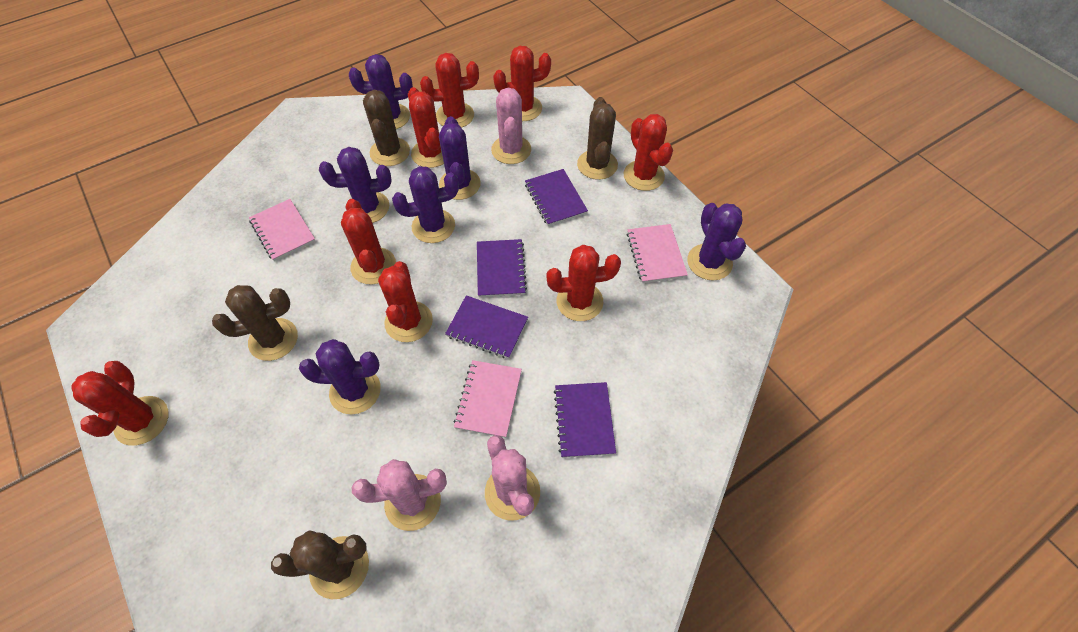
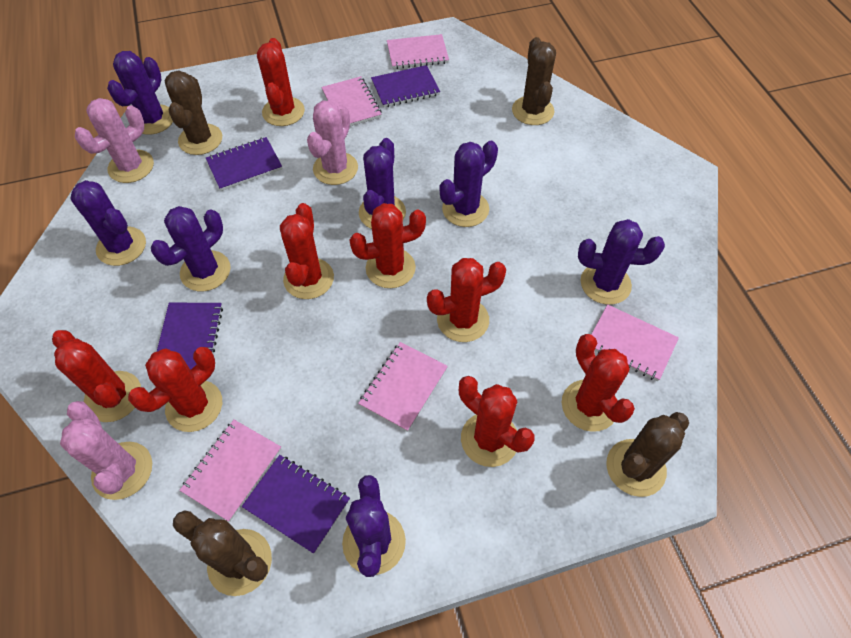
pink notebook: [249,199,316,261] [453,360,522,438] [627,224,688,283] = 3 -> [180,420,281,522] [321,76,382,126] [358,342,448,432] [387,34,449,69] [591,304,679,381] = 5
purple cactus: [299,339,381,414] [319,147,391,223] [349,54,413,129] [392,166,459,243] [439,116,481,200] [687,203,746,281] = 6 -> [70,180,146,266] [107,51,173,135] [151,206,231,291] [342,475,406,577] [359,138,406,229] [440,141,498,227] [578,219,665,305] = 7

